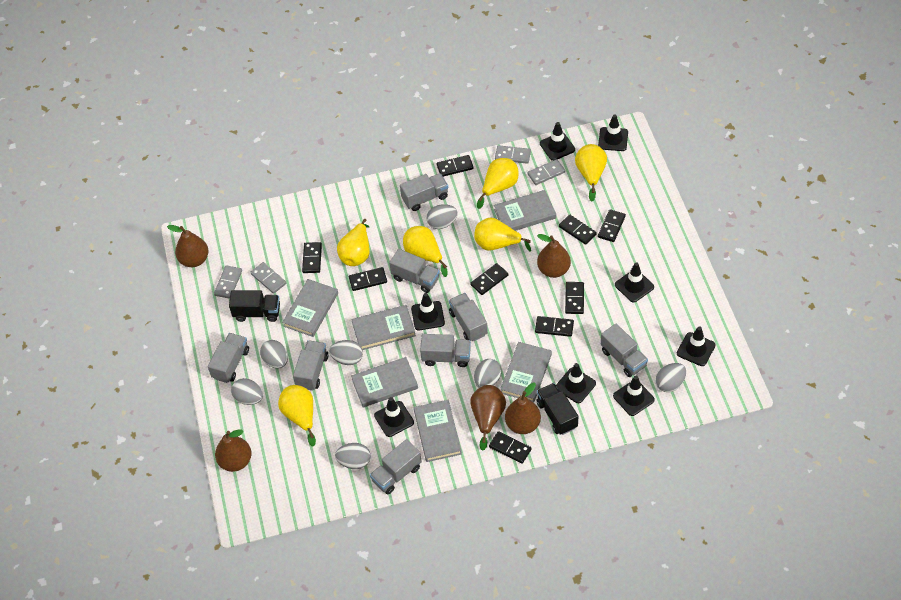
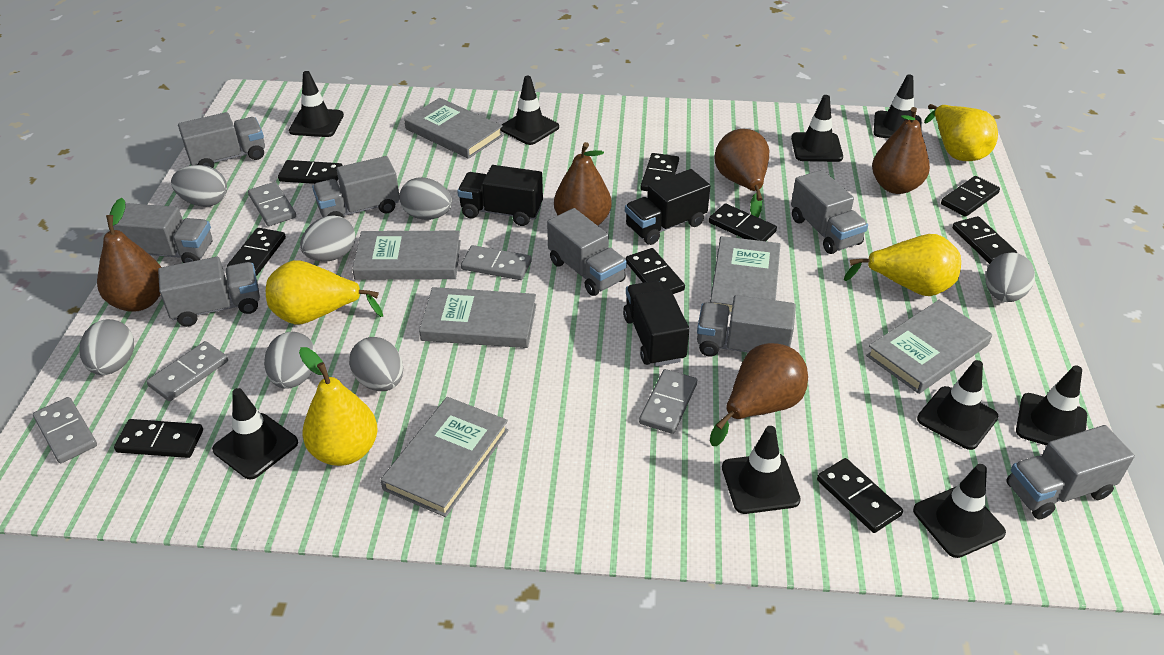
black traffic cone: [374,397,414,437] [411,293,445,331] [540,122,575,161] [556,363,596,403] [598,115,628,151] [613,376,655,416] [615,262,654,302] [677,326,715,366] = 8 -> [212,388,298,479] [289,71,344,137] [500,76,559,145] [722,426,801,514] [791,95,843,162] [874,74,921,139] [913,464,1006,558] [917,360,998,450] [1016,365,1087,446] = 9
black truck: [229,290,280,322] [536,383,578,435] = 2 -> [457,165,543,226] [623,281,689,367] [625,169,710,245] = 3
grey domino: [214,265,242,299] [250,262,286,294] [495,145,531,164] [528,159,565,185] = 4 -> [33,397,97,463] [146,341,228,401] [248,182,296,226] [461,245,532,280] [639,369,697,434] = 5
yellow pear: [278,385,316,447] [337,219,370,266] [403,226,448,277] [474,218,531,252] [477,158,519,209] [575,144,607,202] = 6 -> [266,260,383,325] [299,347,378,466] [844,234,961,296] [924,104,998,161] = 4

